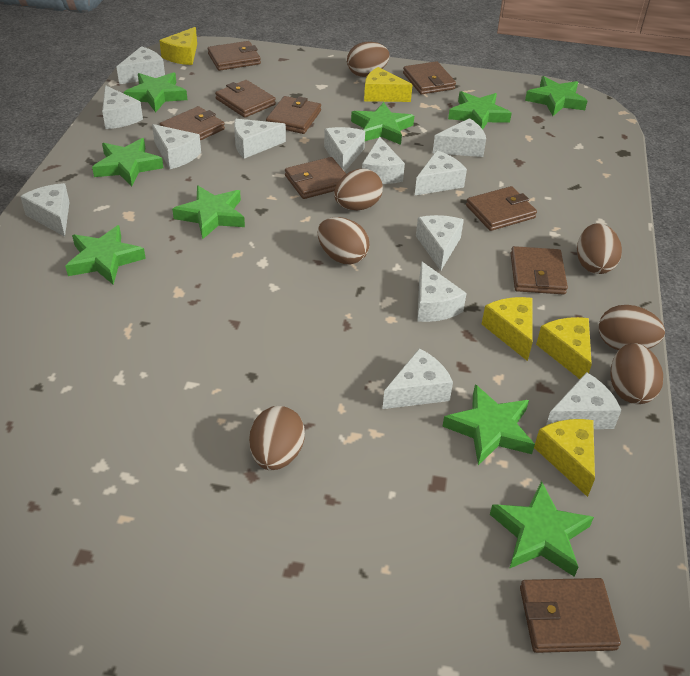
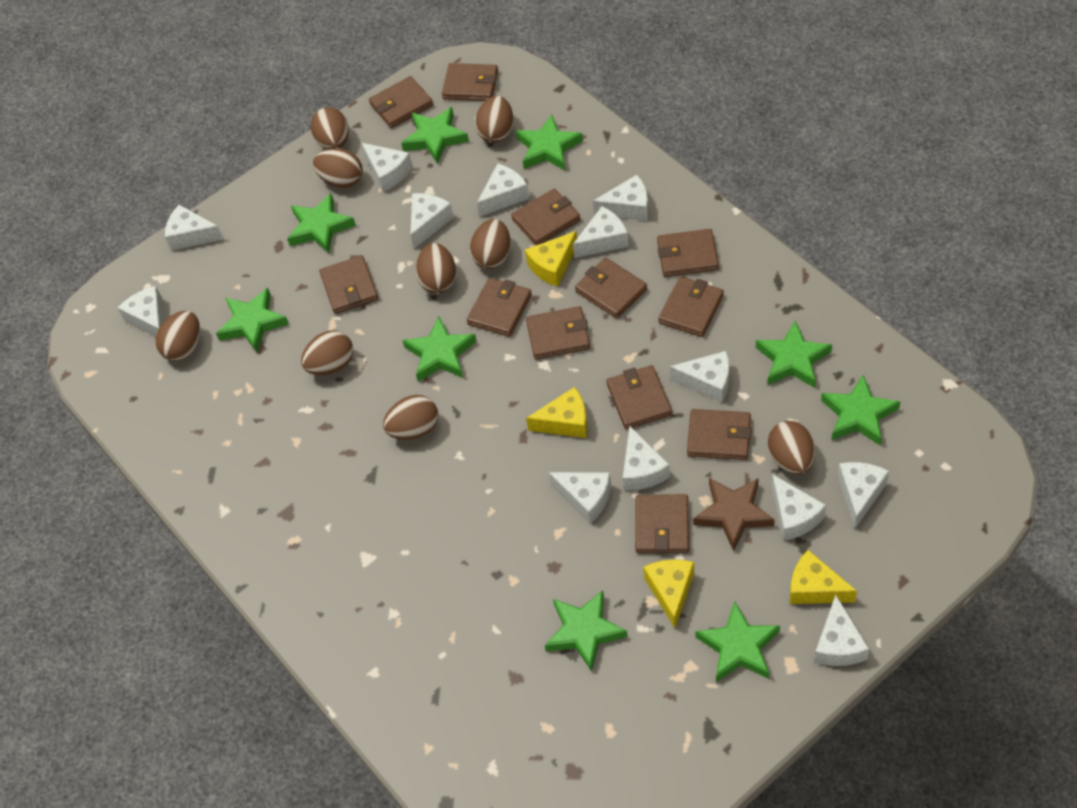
brown egg: [249,406,305,470] [318,217,370,264] [334,169,383,210] [347,42,390,77] [577,223,622,274] [599,305,665,350] [611,343,663,404] = 7 -> [155,311,200,361] [301,331,353,375] [311,107,349,149] [313,148,363,188] [383,395,438,440] [416,243,456,293] [470,219,511,269] [475,96,513,143] [768,421,815,475] = 9
brown star: none = 0 -> [693,478,775,551] = 1
brown wallet: [160,106,225,141] [208,41,261,71] [215,80,276,118] [266,96,321,134] [285,157,346,199] [403,61,456,94] [466,186,537,231] [510,246,568,295] [520,578,621,653] = 9 -> [319,255,379,314] [369,76,433,128] [442,63,498,101] [467,278,532,337] [511,189,581,245] [526,306,590,359] [575,257,647,318] [606,365,672,429] [635,494,689,554] [657,229,719,277] [658,276,724,337] [687,409,752,460] = 12
yellow cheese: [159,27,197,65] [364,67,412,102] [482,297,533,361] [534,419,595,497] [536,317,592,379] = 5 -> [525,231,577,287] [526,387,587,438] [643,559,694,629] [790,550,857,604] = 4

